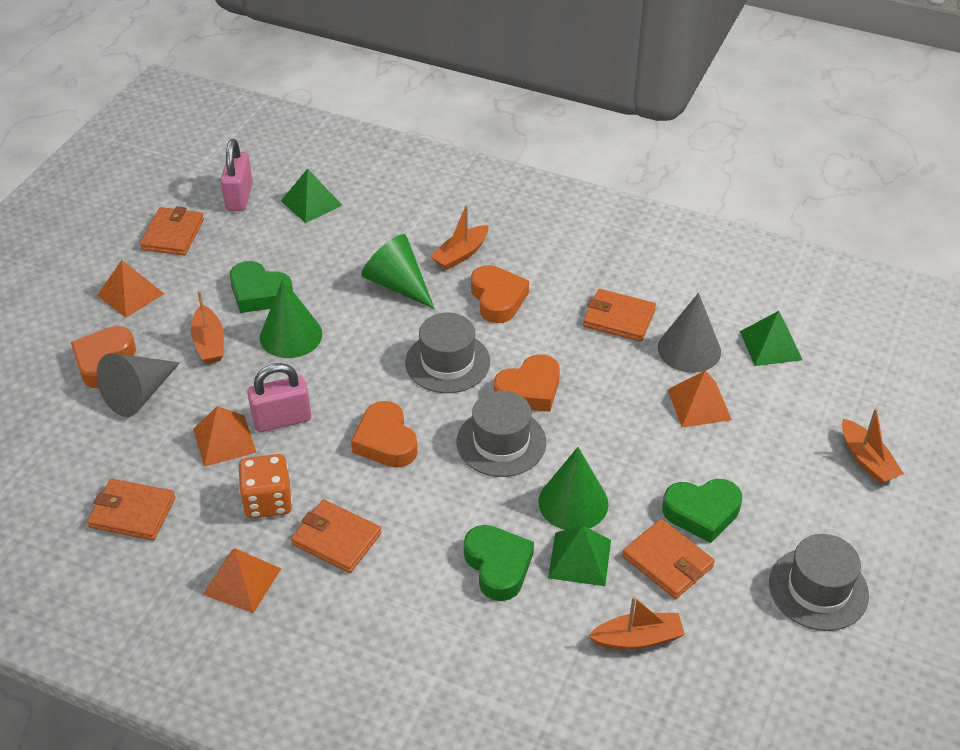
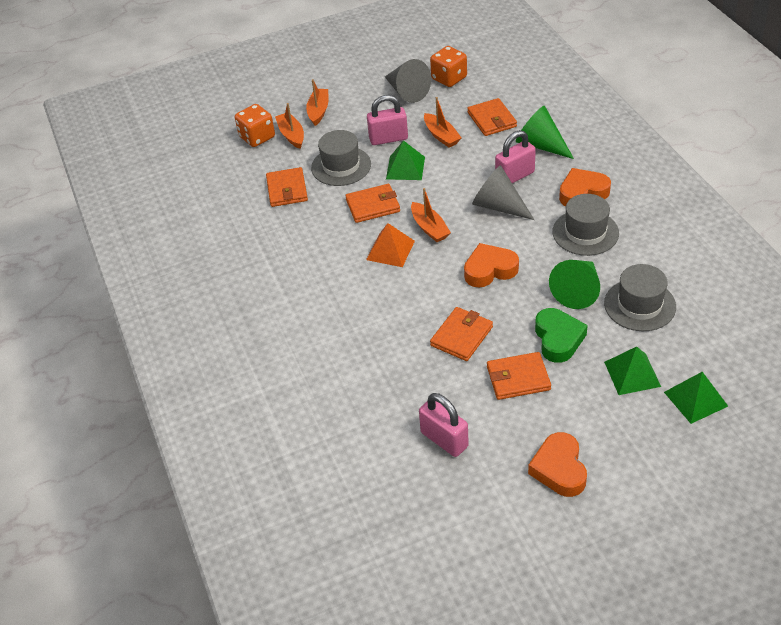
green cone: [260,279,322,358] [361,234,435,309] [538,447,608,530] = 3 -> [516,106,574,159] [549,260,600,309] = 2
green heart: [230,261,293,313] [464,525,534,601] [662,479,742,543] = 3 -> [535,308,588,363] = 1
orange dice: [238,454,292,519] = 1 -> [235,104,275,147] [430,46,467,87] = 2
orange heart: [71,326,136,388] [351,401,418,468] [471,265,529,323] [494,354,560,412] = 4 -> [464,243,519,287] [528,432,587,497] [559,168,611,206] = 3
orange pyramid: [97,260,164,318] [193,406,257,467] [202,548,281,613] [668,370,732,427] = 4 -> [366,223,415,267] = 1
pink padlock: [221,139,253,211] [247,363,311,432] = 2 -> [367,95,408,145] [419,393,469,457] [495,130,536,183] = 3

